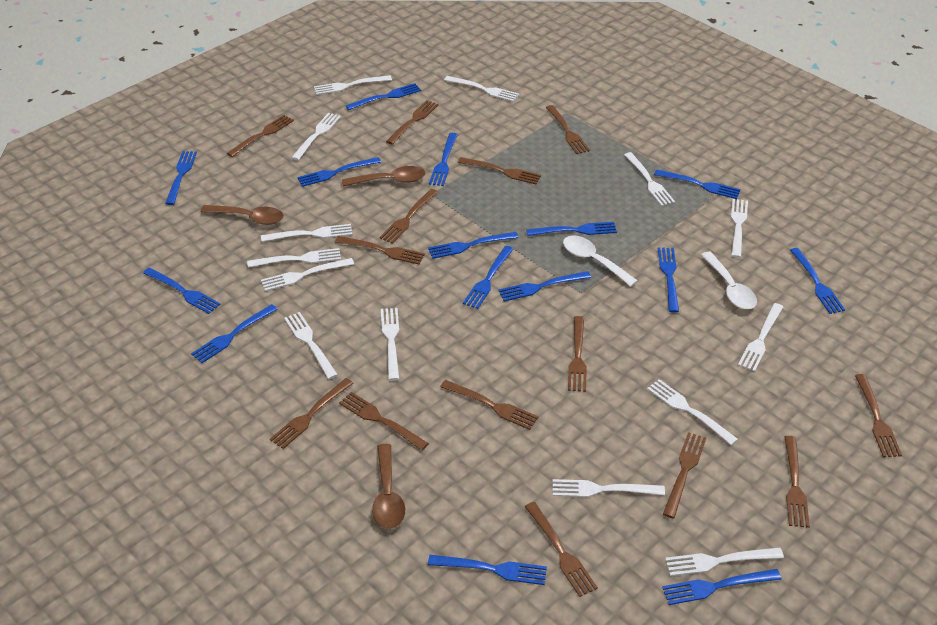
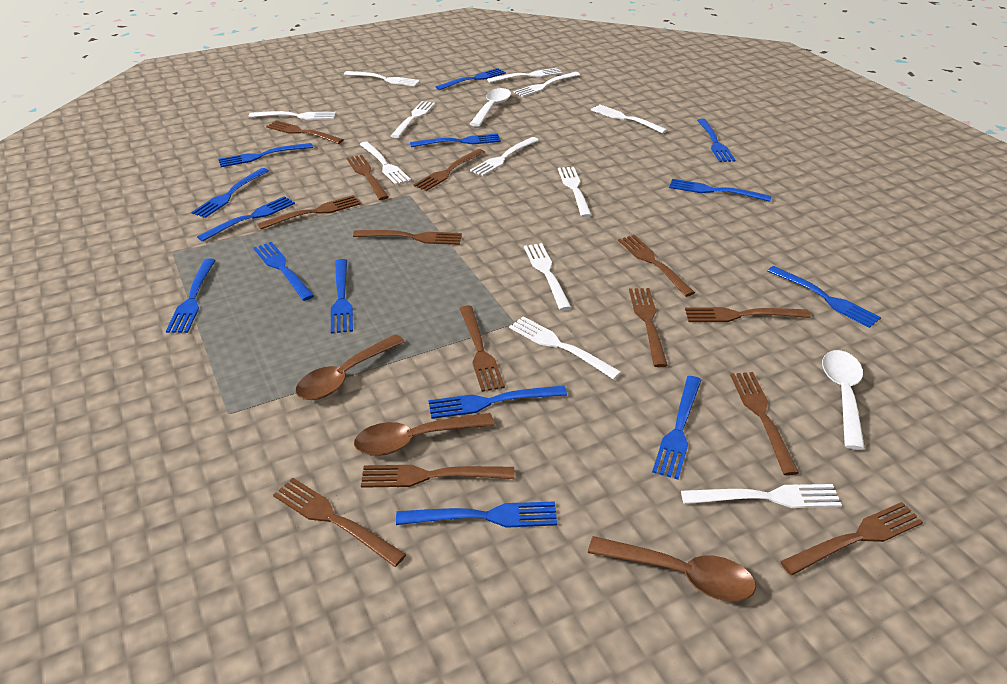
blue fork: [143,268,221,314] [165,151,197,205] [191,304,278,363] [297,157,381,187] [345,83,421,110] [428,232,519,259] [428,555,547,585] [429,133,458,186] [463,246,513,309] [498,271,591,302] [526,222,617,236] [654,169,741,199] [658,247,679,313] [662,569,782,605] [790,248,845,314] = 15 -> [166,259,216,333] [191,168,269,218] [197,196,295,242] [218,143,313,167] [253,242,314,301] [331,259,353,334] [396,501,557,528] [410,134,501,147] [428,385,567,419] [436,68,506,90] [652,376,701,479] [669,179,771,202] [697,119,736,162] [767,266,881,328] = 14
brown fork: [226,115,294,157] [270,378,353,449] [335,236,425,265] [339,392,429,451] [379,189,438,244] [386,100,438,145] [440,380,538,430] [458,157,541,184] [525,502,598,597] [546,105,590,154] [568,316,587,392] [663,432,706,518] [784,436,810,528] [855,374,902,457] = 14 -> [257,195,361,229] [266,120,344,144] [273,478,406,567] [346,155,389,200] [353,230,462,245] [361,465,515,488] [413,149,485,191] [459,306,505,392] [618,235,695,297] [629,288,668,367] [685,307,811,322] [730,372,799,475] [780,502,923,575] = 13
white fork: [247,248,341,268] [261,224,352,242] [261,258,354,291] [284,312,338,379] [291,113,341,160] [314,75,392,95] [381,308,399,381] [444,76,519,102] [553,479,665,497] [624,152,675,206] [647,379,738,445] [665,547,784,576] [731,199,748,258] [738,303,783,372] = 14 -> [249,111,336,120] [344,71,420,86] [359,141,411,185] [391,101,435,138] [470,137,539,176] [487,68,563,83] [509,316,621,380] [514,72,580,97] [524,243,572,311] [558,167,592,217] [591,105,667,134] [681,484,842,508] = 12

